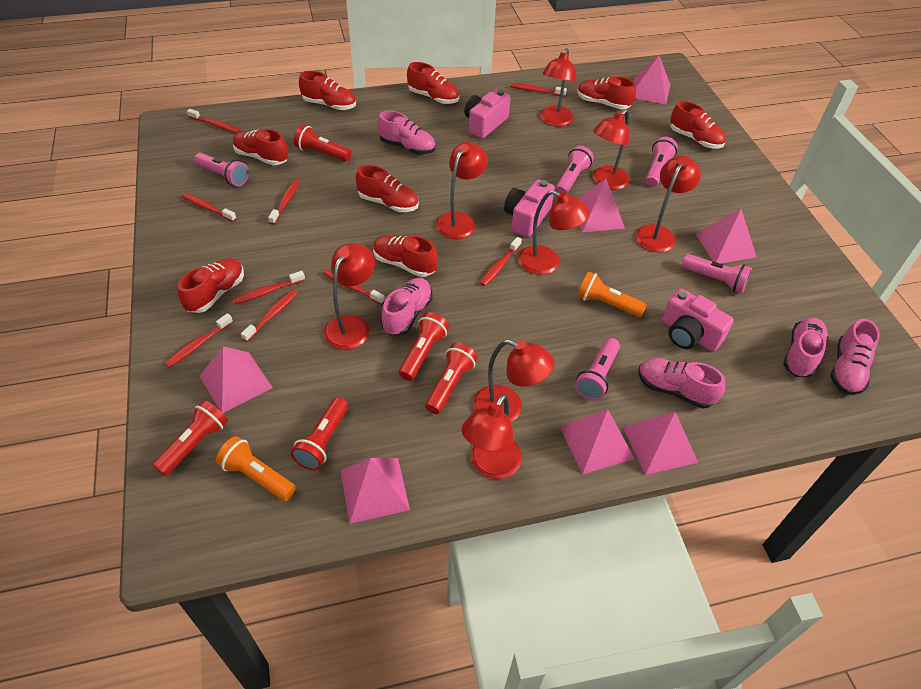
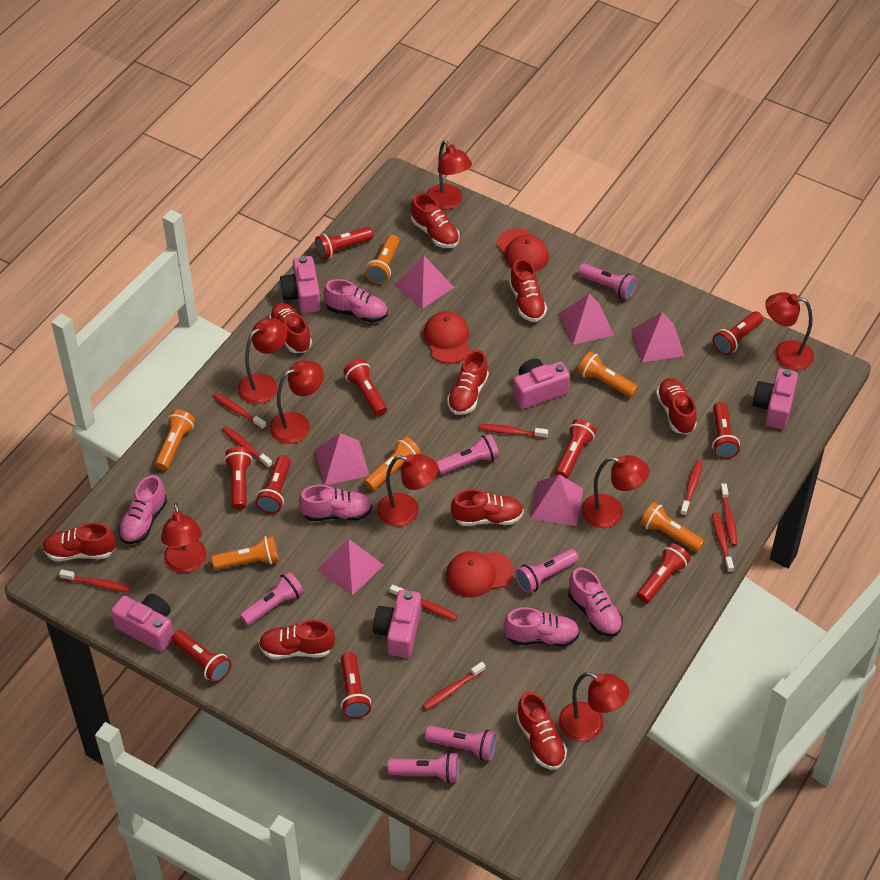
orange flashlight: [216,436,296,501] [577,271,647,318] = 2 -> [155,409,195,471] [212,536,279,570] [364,436,421,491] [365,235,400,284] [578,351,638,397] [640,502,705,552] = 6
pink camera: [464,90,511,138] [504,180,555,237] [662,289,734,352] = 3 -> [111,594,174,652] [280,256,321,314] [373,590,421,658] [513,359,570,409] [753,368,798,429] = 5
pink flashlight: [194,153,249,187] [555,146,594,193] [575,338,620,401] [645,137,678,187] [682,254,752,293] = 5 -> [240,571,304,626] [388,752,459,784] [425,725,497,761] [436,434,499,474] [515,549,579,593] [578,263,637,299] = 6
pink pyramid: [199,346,273,413] [340,458,410,524] [560,409,635,474] [579,179,625,233] [623,411,698,475] [633,55,670,105] [695,209,757,263] = 7 -> [315,433,369,485] [317,538,384,596] [395,256,454,309] [530,474,583,526] [559,294,614,345] [632,312,684,362] = 6
red cap: none = 0 -> [423,311,471,364] [445,551,514,598] [497,229,549,272] = 3
red flashlight: [153,400,228,476] [291,397,349,470] [294,125,352,162] [399,312,449,381] [425,343,478,414] = 5 -> [172,630,231,683] [224,447,252,510] [255,455,291,514] [315,227,373,259] [341,652,371,719] [344,359,387,416] [555,419,596,478] [637,543,690,603] [712,402,740,459] [713,311,763,355] = 10
red shoe: [178,258,244,313] [233,129,288,165] [299,71,356,110] [355,165,419,212] [373,235,438,277] [407,62,459,104] [577,76,636,109] [670,101,726,148] = 8 -> [43,522,116,561] [259,620,335,659] [269,303,312,353] [411,194,460,248] [447,350,489,415] [451,489,524,526] [509,259,547,322] [516,692,567,769] [656,378,697,434] = 9

